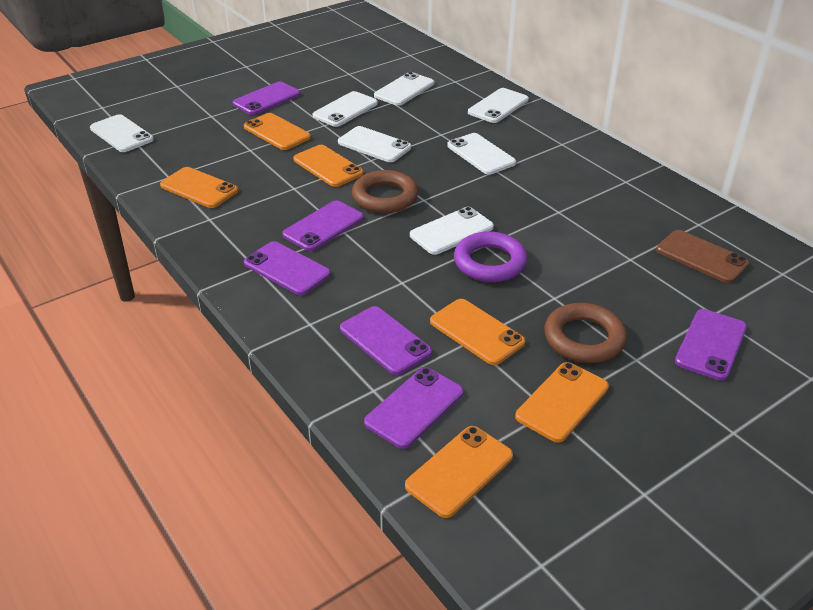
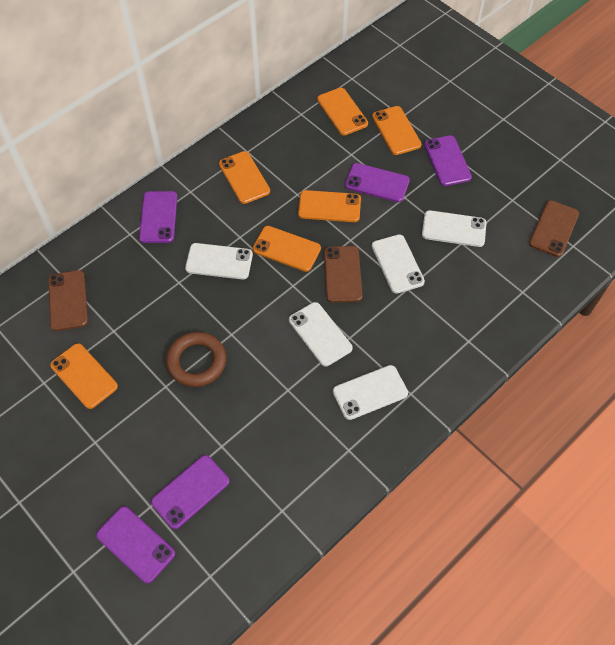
brown phone: [656,230,749,283] = 1 -> [48,270,88,331] [324,246,362,303] [529,200,579,257] = 3
brown ring: [352,170,418,213] [544,303,627,363] = 2 -> [166,332,226,387] = 1
purple phone: [233,82,300,115] [244,241,331,295] [282,201,364,251] [340,306,432,375] [364,367,464,449] [675,309,747,381] = 6 -> [96,506,175,583] [139,191,177,243] [151,455,229,529] [345,163,410,202] [424,135,472,186] = 5
purple ring: [454,231,528,282] = 1 -> none = 0
white phone: [90,114,154,152] [312,91,378,127] [338,126,411,162] [374,72,434,106] [410,207,494,255] [447,133,516,175] [468,88,529,123] = 7 -> [185,243,253,280] [289,302,353,367] [333,365,408,420] [372,234,425,294] [422,210,487,247] = 5

